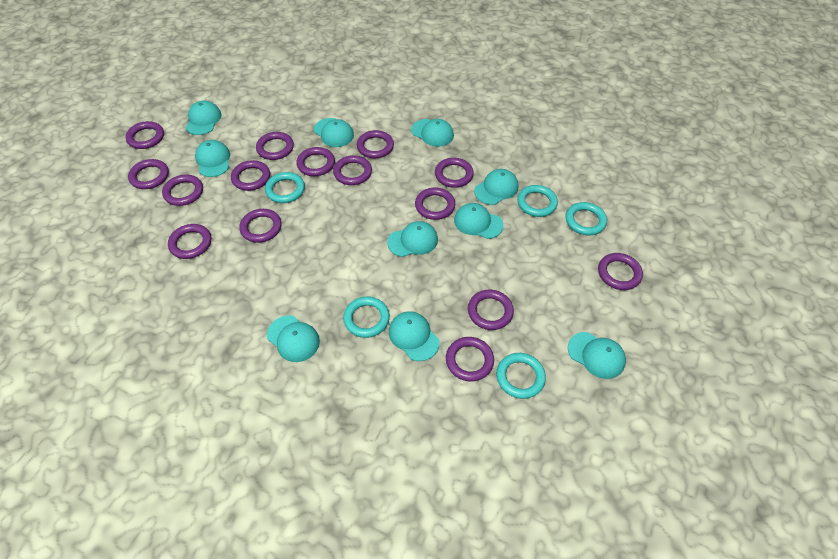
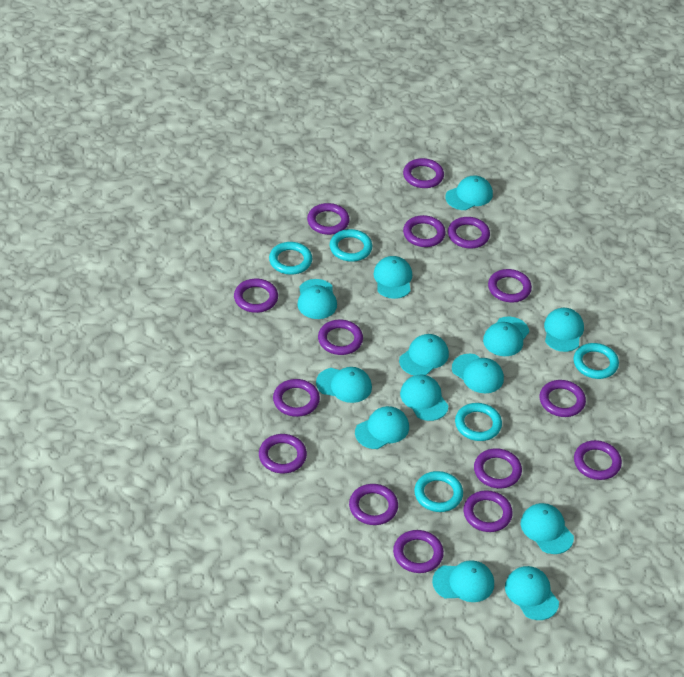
turquoise cap: [186,101,221,135] [195,140,230,177] [267,315,320,362] [314,118,354,147] [387,221,438,257] [389,311,440,361] [411,119,454,147] [454,203,503,239] [474,169,518,205] [568,332,626,379] = 10 -> [297,279,337,319] [316,367,372,403] [355,406,409,449] [373,256,412,299] [399,334,449,376] [400,375,449,421] [432,560,494,602] [445,176,493,210] [452,354,504,393] [483,316,529,356] [505,566,559,620] [521,503,574,554] [544,308,584,352] = 13

